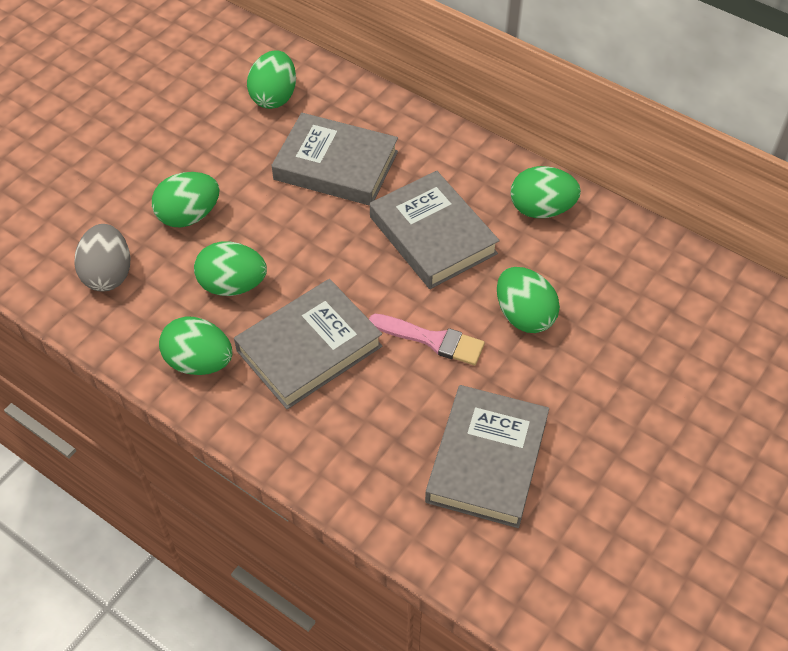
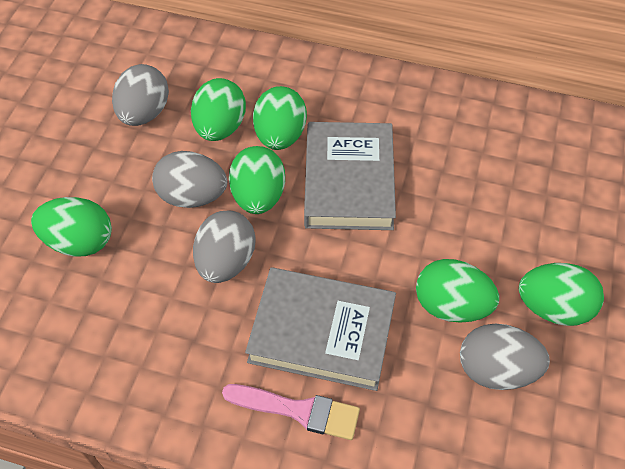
grey book: [234,279,382,409] [271,113,398,206] [370,171,500,289] [425,385,549,528] = 4 -> [245,267,396,391] [304,122,396,230] = 2
grey egg: [74,224,131,291] = 1 -> [112,64,169,126] [152,151,227,208] [193,210,256,283] [460,324,550,390] = 4

